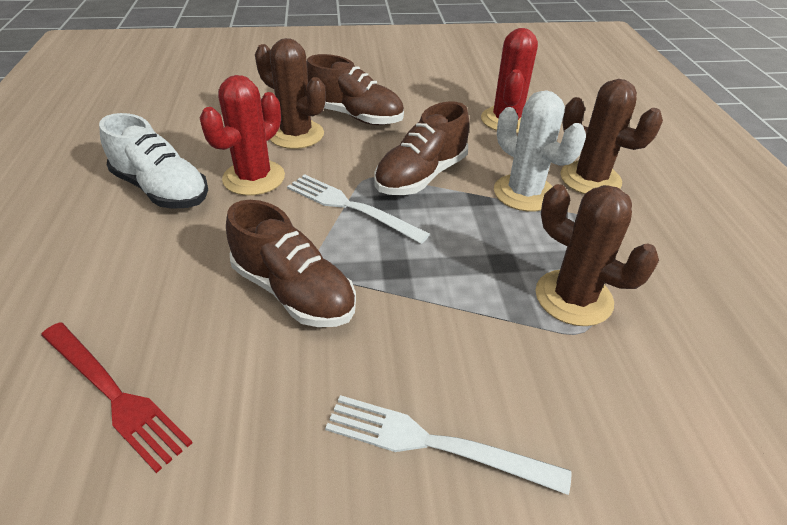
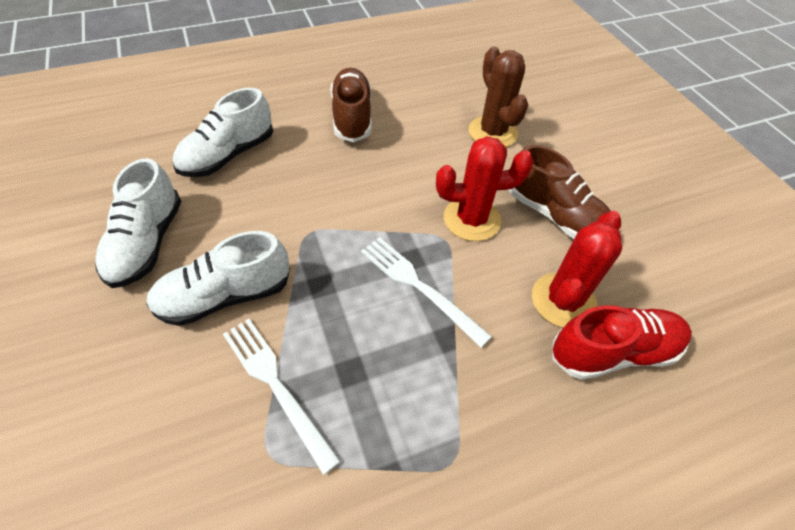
brown cactus: [255,38,326,149] [536,184,659,326] [560,79,663,194] = 3 -> [469,46,528,147] = 1
brown shoe: [226,200,356,327] [307,54,404,125] [374,101,469,195] = 3 -> [331,68,371,142] [509,145,611,239] = 2
red fork: [41,322,192,473] = 1 -> none = 0
red shoe: none = 0 -> [552,305,692,380] = 1
white cactus: [494,90,586,212] = 1 -> none = 0
white shoe: [99,113,208,209] = 1 -> [95,158,181,288] [146,231,290,326] [173,88,273,177] = 3

